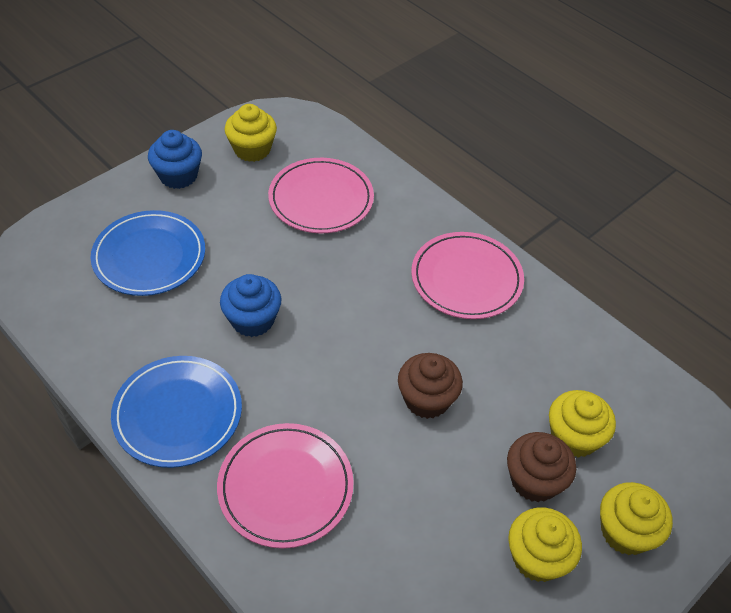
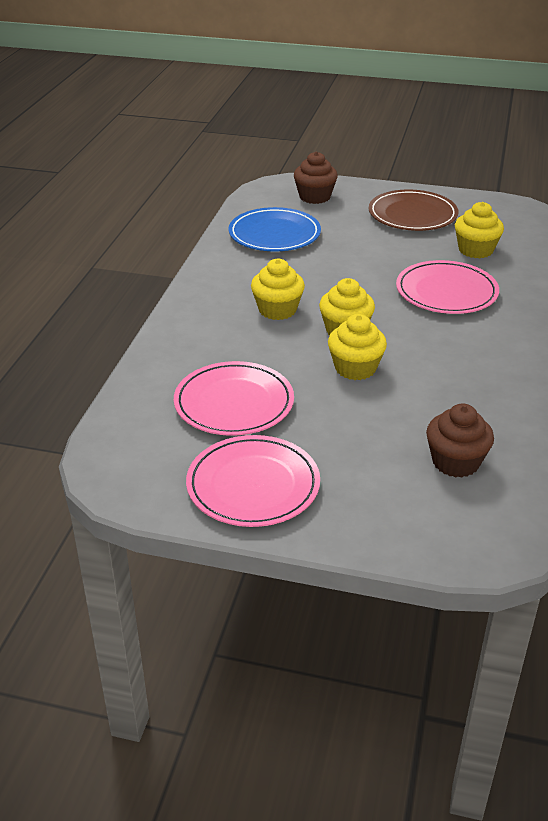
blue cupcake: [148,130,202,189] [220,274,282,337] = 2 -> none = 0
blue plate: [91,210,205,296] [111,356,242,468] = 2 -> [229,207,321,251] = 1
brown plate: none = 0 -> [369,190,458,231] = 1

